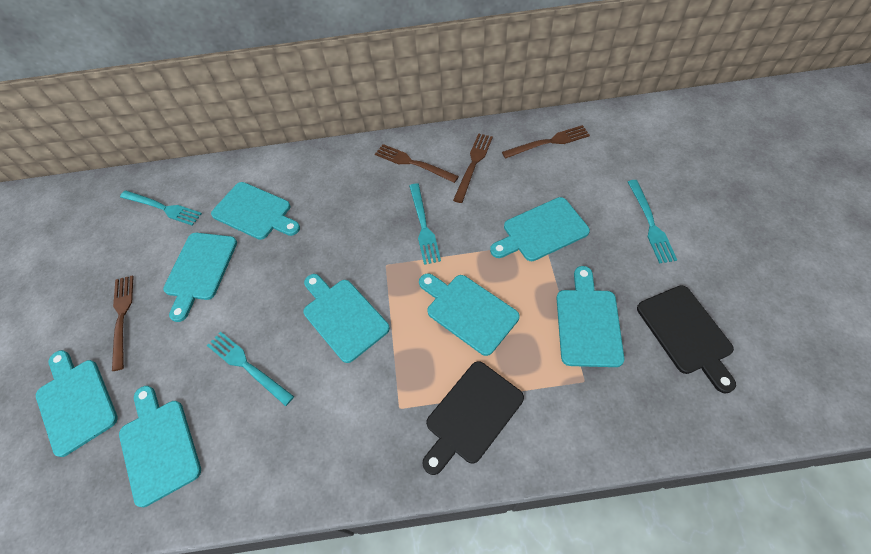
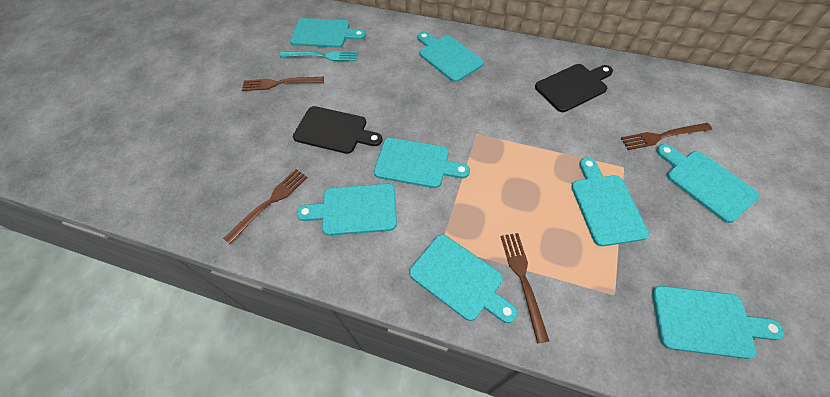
turquoise fork: [120,190,202,226] [207,332,294,406] [409,183,441,265] [628,180,677,264] = 4 -> [280,51,358,61] = 1

